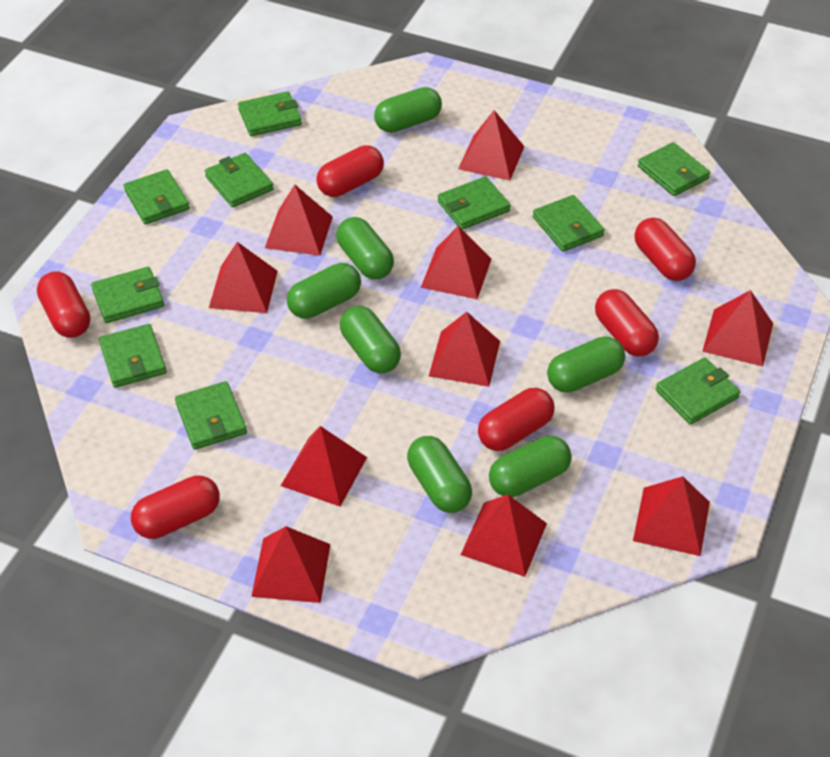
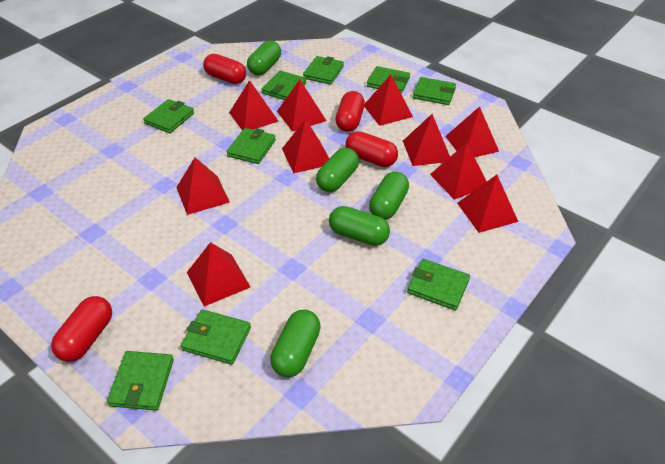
green capsule: [287,263,361,319] [336,217,394,280] [340,306,401,373] [374,87,442,133] [407,436,472,513] [489,436,572,497] [547,337,625,393] = 7 -> [247,41,281,75] [270,310,321,377] [316,148,359,192] [329,206,390,246] [369,171,409,220] = 5
green wallet: [91,267,164,323] [99,324,167,388] [124,169,190,225] [175,381,247,450] [205,153,274,207] [238,91,302,136] [438,176,511,230] [533,195,605,252] [638,142,710,196] [656,358,740,425] = 10 -> [107,351,174,410] [143,99,194,133] [181,309,251,365] [227,128,276,164] [262,71,307,100] [303,56,344,85] [367,66,410,94] [407,259,470,310] [413,77,456,105] = 9
red capsule: [37,271,90,338] [131,475,220,539] [316,145,384,197] [478,388,555,451] [595,289,659,356] [634,218,696,281] = 6 -> [51,296,112,362] [203,54,246,84] [335,91,365,132] [345,131,398,167] = 4

